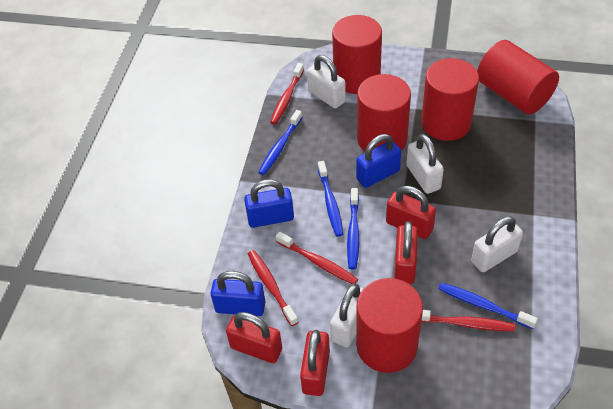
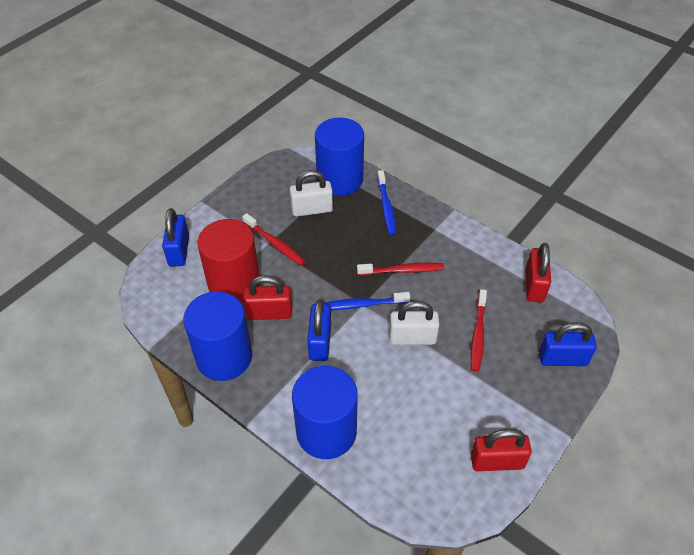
blue cylinder: none = 0 -> [183,291,252,381] [292,366,358,459] [315,118,364,196] = 3
blue toothbrush: [258,110,302,175] [318,161,343,237] [347,188,359,269] [438,283,538,329] = 4 -> [323,292,410,310] [377,170,396,235] = 2
red cylinder: [332,15,382,94] [356,278,423,373] [357,74,411,151] [421,58,479,141] [477,40,559,114] = 5 -> [197,219,260,303] = 1
red padlock: [226,312,282,363] [300,330,330,396] [386,186,436,239] [394,221,418,284] = 4 -> [243,275,292,320] [471,429,532,471] [525,243,551,302] = 3
red toothbrush: [248,250,298,326] [270,63,304,124] [276,232,358,284] [421,310,515,331] = 4 -> [242,213,306,266] [357,263,444,275] [471,289,487,372] = 3
white padlock: [307,55,346,108] [330,284,363,347] [406,134,444,194] [471,216,523,272] = 4 -> [290,170,333,217] [389,301,440,345] = 2

